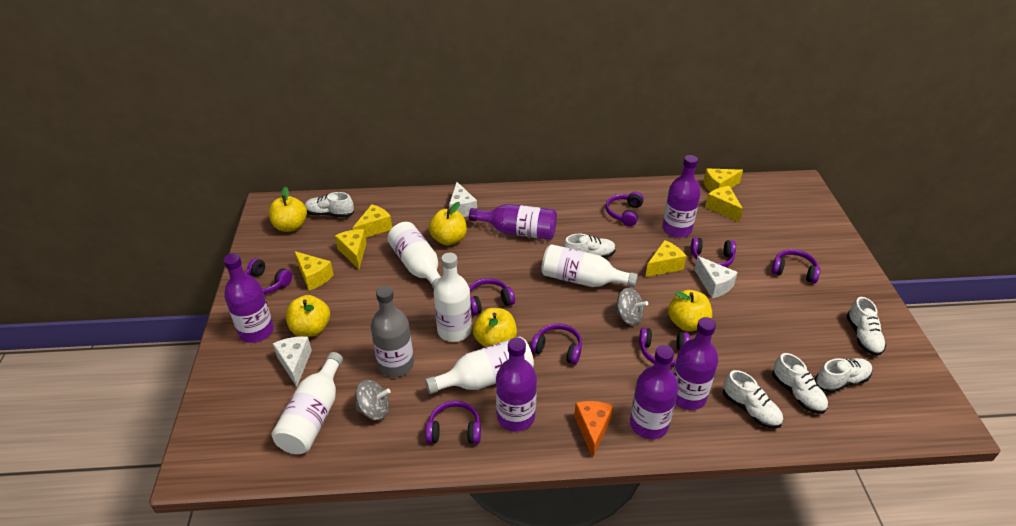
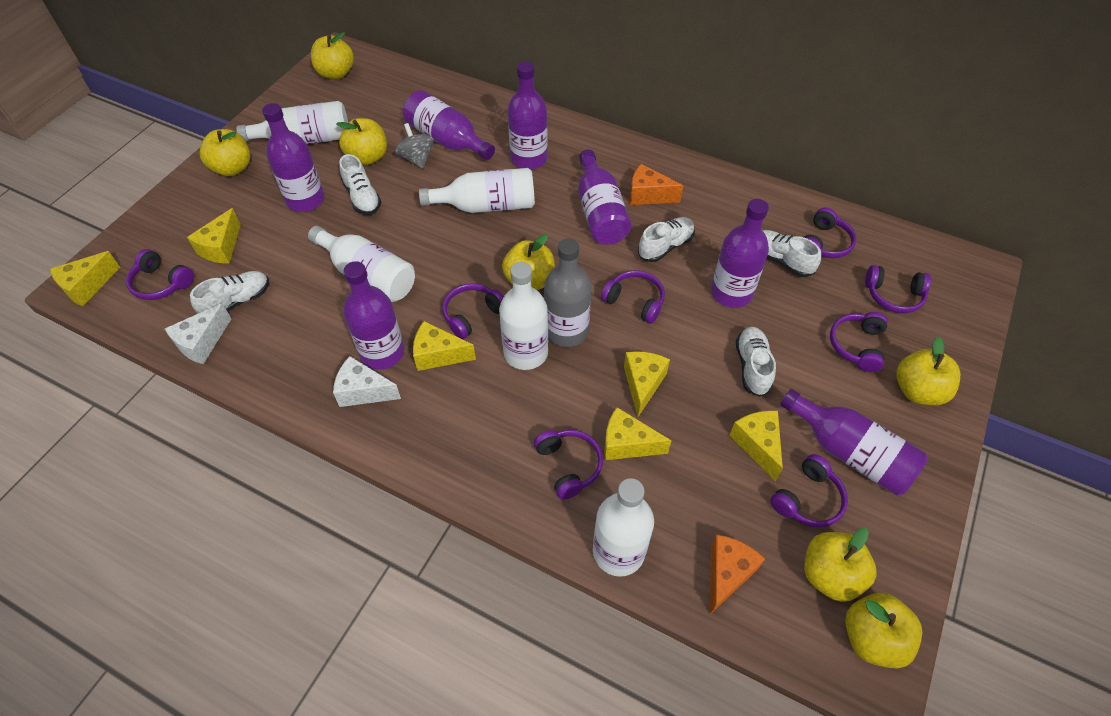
grey spinning top: [355,380,391,420] [614,288,648,326] = 2 -> [394,123,434,169] = 1
orange cheese: [574,401,613,458] = 1 -> [630,164,683,205] [710,534,765,614] = 2
purple bottle: [223,253,274,343] [469,204,557,240] [496,338,537,431] [630,345,678,439] [662,155,701,238] [673,317,718,410] = 6 -> [262,103,325,212] [343,261,404,369] [403,90,495,160] [508,61,548,170] [578,149,631,245] [711,199,769,308] [780,389,928,496] = 7
white cheese: [273,336,312,387] [449,182,477,217] [694,256,738,298] = 3 -> [165,303,232,364] [333,356,401,407] = 2
white shoe: [305,192,354,217] [563,233,616,258] [723,370,783,429] [772,353,828,414] [815,358,872,393] [847,297,886,356] = 6 -> [190,271,269,314] [339,154,381,215] [638,217,695,262] [736,327,776,397] [762,230,821,277] = 5
yellow apple: [269,187,307,232] [286,295,330,337] [429,202,467,246] [473,308,517,347] [668,290,712,332] = 5 -> [200,129,250,176] [311,32,354,79] [336,118,387,165] [502,234,555,290] [804,528,877,602] [845,593,922,669] [896,337,960,405] = 7

